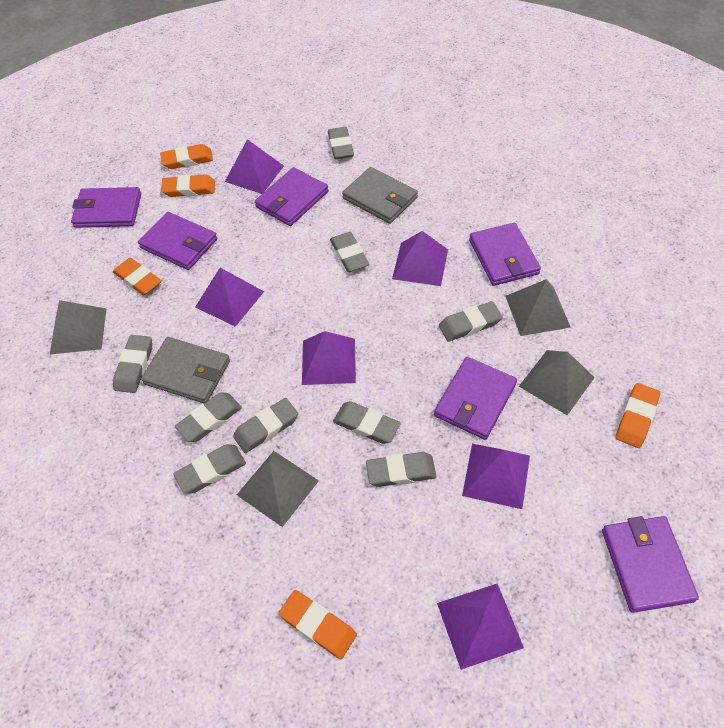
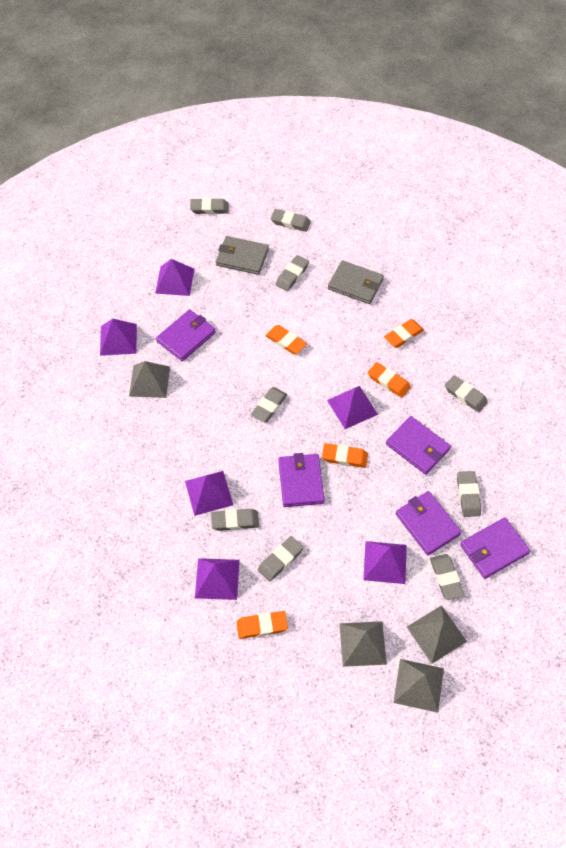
purple wallet: [71,187,141,228] [138,212,217,270] [255,167,328,226] [434,357,517,440] [469,223,541,286] [602,516,699,613] = 6 -> [156,309,216,361] [278,453,325,507] [386,416,451,475] [395,491,462,555] [460,518,530,579] = 5

